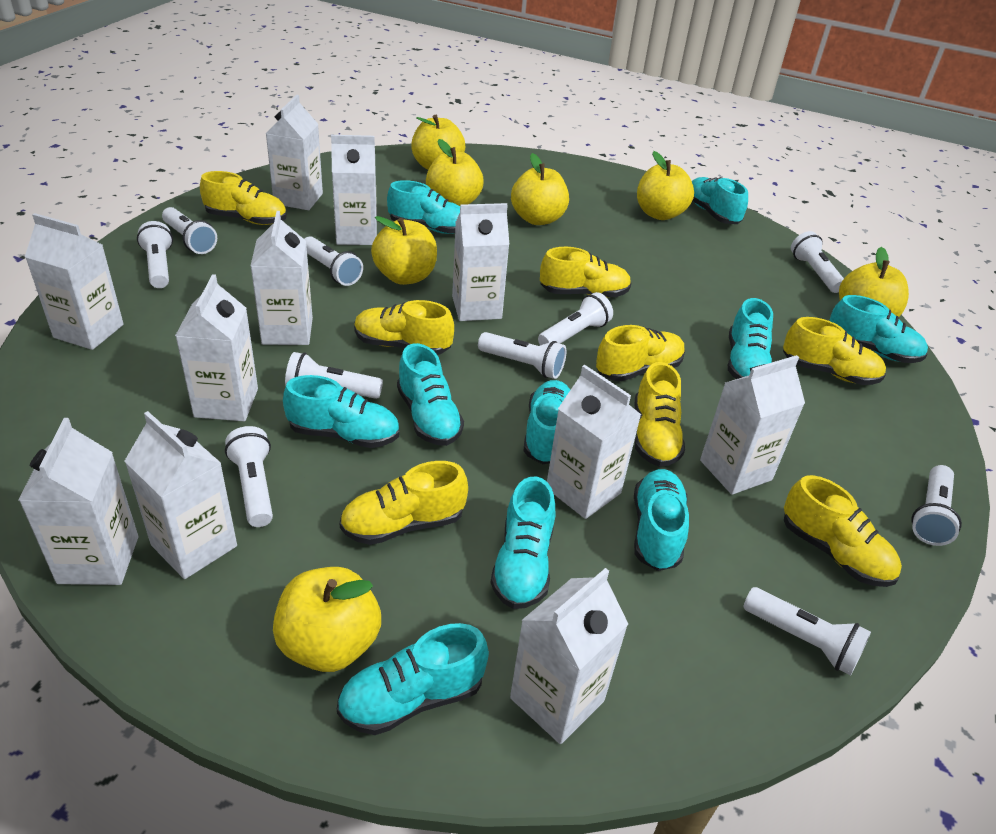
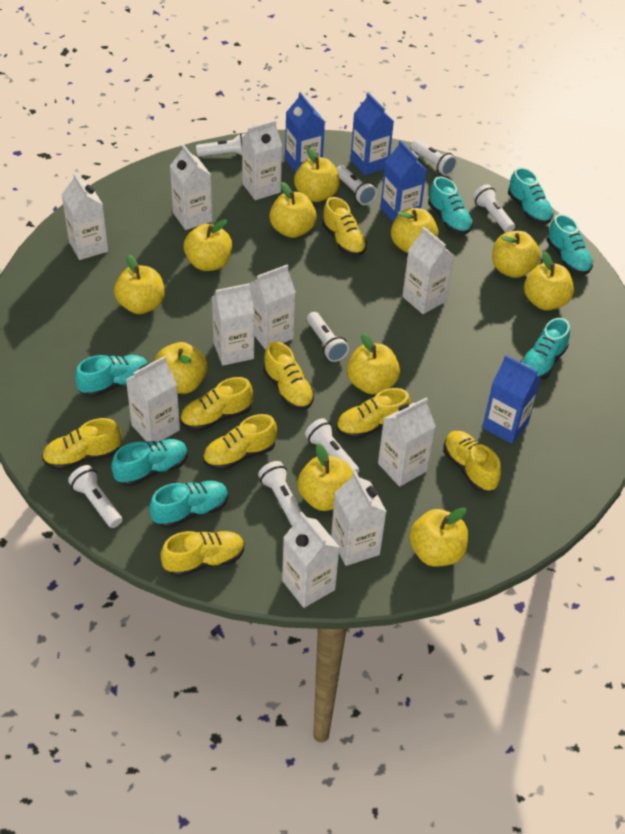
blue carton: none = 0 -> [285,92,325,173] [350,93,394,175] [380,140,427,223] [482,355,541,444] = 4
turquoise shoe: [283,375,399,448] [337,623,489,735] [387,180,460,234] [397,343,464,446] [491,477,555,609] [523,380,570,464] [634,469,689,571] [692,177,748,224] [728,298,773,379] [829,295,928,363] = 10 -> [75,355,149,397] [111,439,188,486] [149,481,228,528] [428,176,473,234] [508,167,554,224] [520,318,570,380] [547,214,593,275] = 7
white carton: [19,418,138,585] [25,213,124,350] [125,411,237,579] [175,274,258,421] [251,211,313,345] [266,95,323,210] [331,135,377,245] [452,203,509,321] [510,568,628,744] [547,365,641,519] [700,355,805,495] = 11 -> [61,173,108,260] [126,356,180,442] [170,144,212,230] [212,283,255,366] [242,120,282,200] [249,265,296,350] [282,512,340,608] [331,471,387,566] [378,397,436,487] [402,227,455,314] = 10
white flashlight: [137,221,173,288] [162,207,217,254] [225,426,273,527] [285,352,383,399] [305,236,363,286] [478,332,566,379] [538,292,613,345] [743,587,871,676] [791,231,844,293] [911,465,962,546] = 10 -> [68,465,122,528] [196,133,247,157] [258,461,302,526] [305,418,359,474] [307,312,349,362] [336,165,377,205] [411,139,457,176] [473,184,515,232] = 8
yellow apple: [273,567,381,672] [371,216,437,285] [411,115,465,170] [426,139,484,206] [511,153,569,225] [637,151,694,220] [839,247,909,317] = 7 -> [114,255,164,314] [154,342,207,394] [184,219,232,271] [269,182,317,238] [294,147,340,202] [297,444,353,511] [347,333,400,394] [391,208,438,253] [409,507,468,567] [492,231,541,278] [524,251,574,311] = 11

